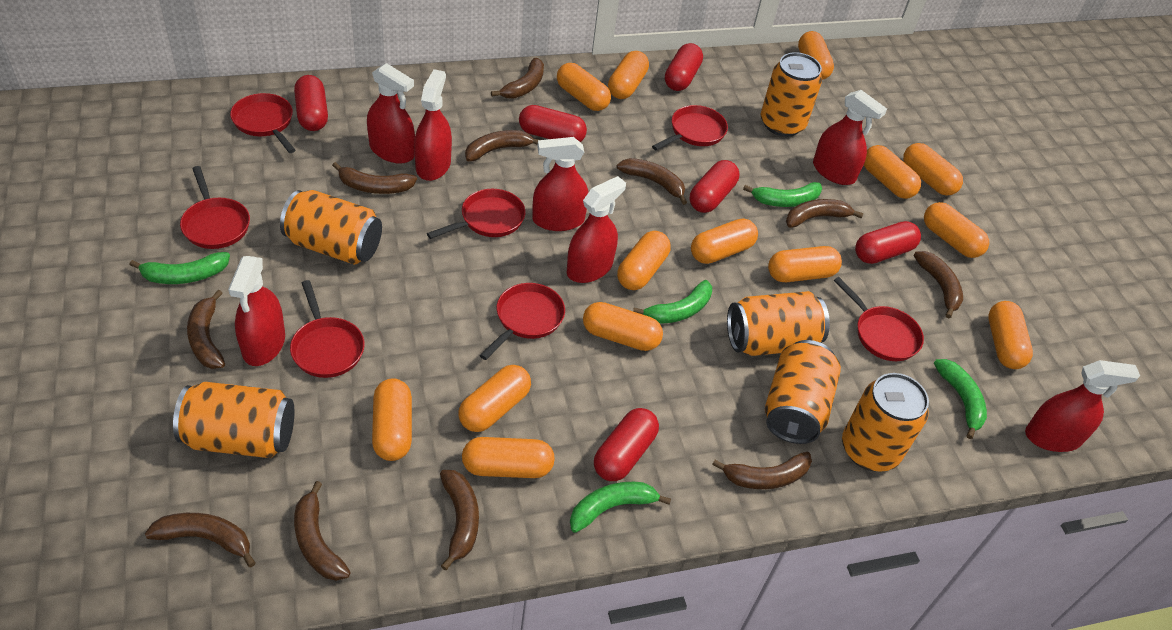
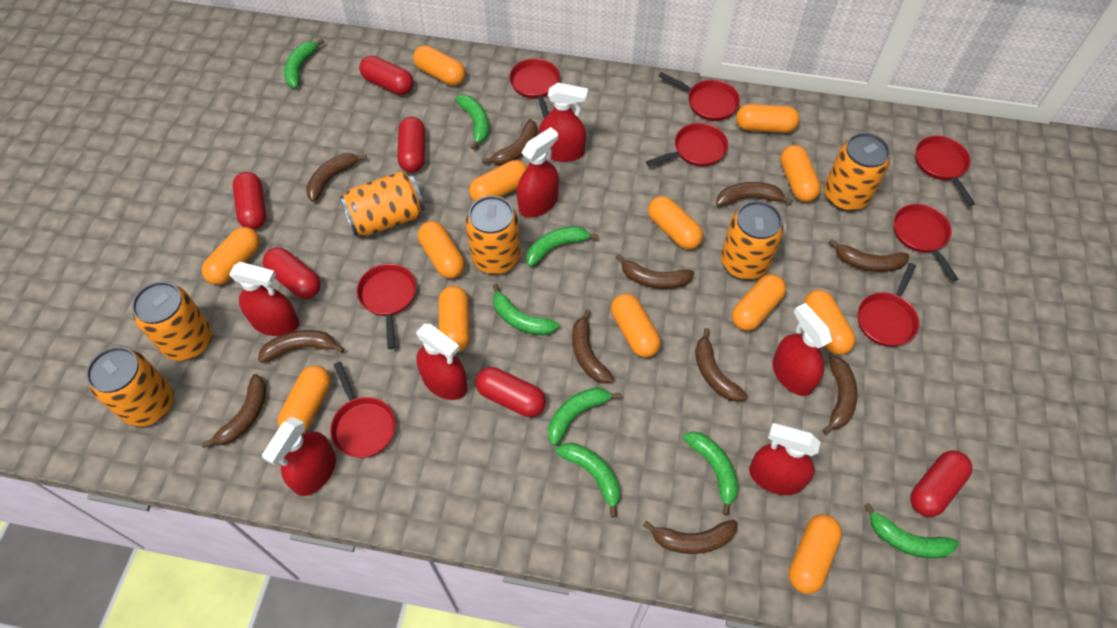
green banana: [130,252,230,284] [570,482,671,533] [633,280,712,324] [743,182,822,207] [934,359,987,439] = 5 -> [284,39,325,88] [455,95,489,150] [493,283,559,335] [526,226,599,267] [548,387,621,446] [556,443,620,517] [683,431,738,515] [864,503,959,558] = 8
orange capsule: [372,378,412,461] [459,365,531,432] [462,437,555,478] [557,63,611,111] [583,302,663,351] [608,51,649,99] [617,231,671,290] [691,218,758,264] [768,246,842,282] [798,31,834,80] [864,145,921,199] [903,143,963,196] [924,202,989,258] [988,301,1033,369] = 14 -> [202,227,260,285] [278,365,331,434] [413,45,466,86] [418,221,465,279] [438,286,470,352] [469,160,528,201] [611,294,661,358] [648,196,703,249] [732,274,786,331] [736,104,800,133] [780,145,821,202] [788,514,842,594] [804,290,856,355] = 13
red pan: [180,166,250,249] [230,93,296,153] [290,280,365,378] [427,189,525,239] [480,283,565,360] [652,105,728,150] [834,277,924,361] = 7 -> [330,362,396,458] [357,264,416,349] [509,58,560,118] [646,123,728,167] [659,72,740,121] [858,263,919,347] [893,204,958,281] [915,136,975,206] = 8

